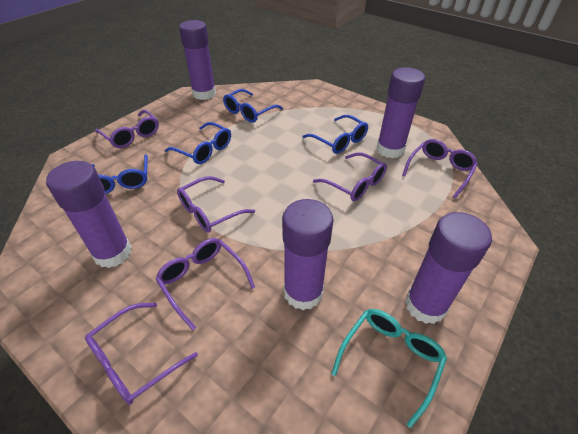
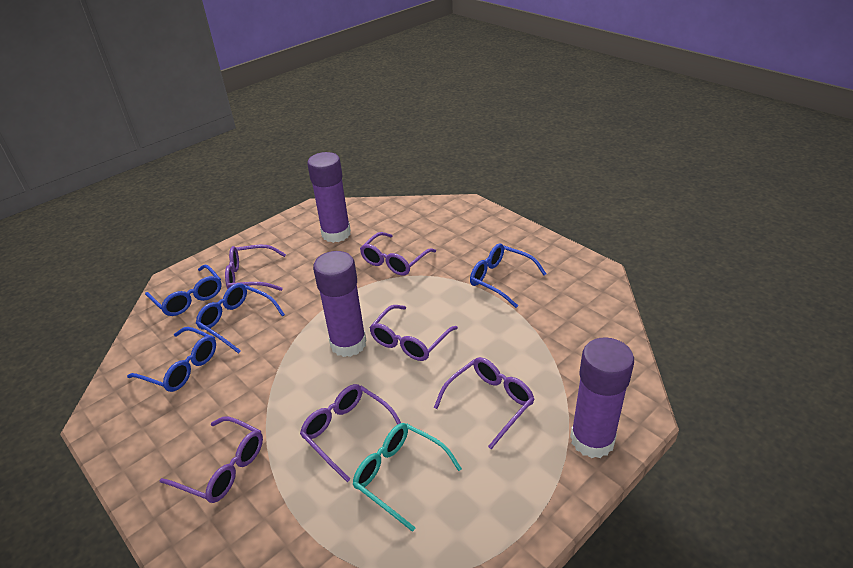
purple glue stick: [46,161,132,268] [179,20,216,100] [282,199,334,310] [377,67,425,158] [405,212,492,324] = 5 -> [307,152,351,243] [313,251,366,357] [570,337,634,458] = 3

